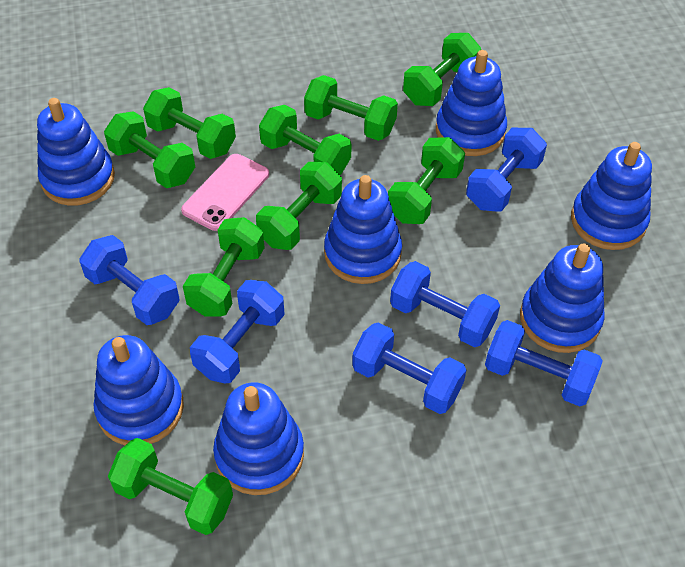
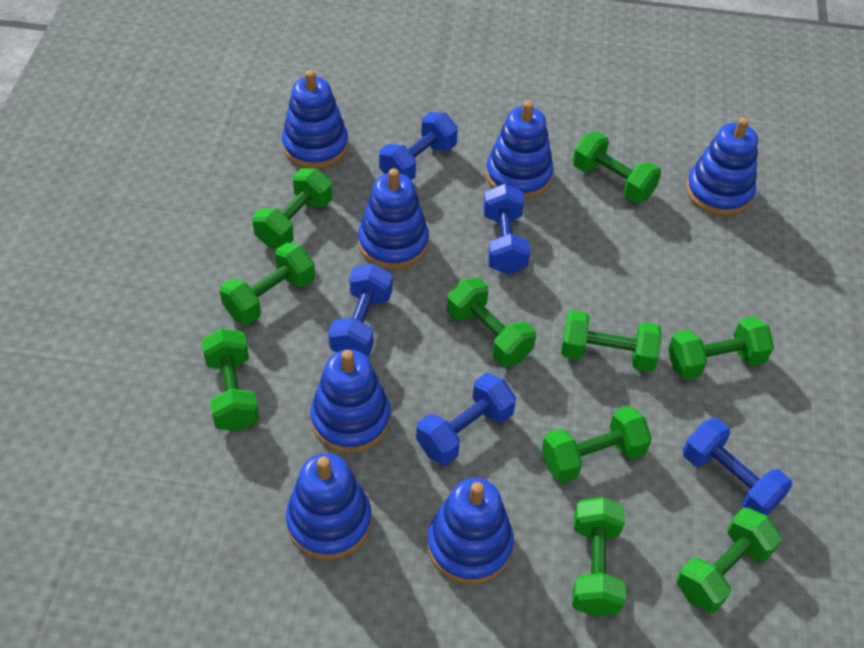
blue dumbbell: [79,235,180,325] [190,280,285,384] [352,322,466,414] [390,261,500,347] [466,128,547,212] [485,320,603,407] = 6 -> [328,263,393,357] [379,112,458,180] [416,373,516,465] [483,184,530,274] [683,418,792,515] = 5
green dumbbell: [104,111,195,188] [108,438,233,535] [143,87,236,159] [183,217,265,317] [256,162,342,250] [259,105,351,175] [304,75,398,141] [388,137,465,224] [403,33,481,106] = 9 -> [202,328,259,431] [220,243,315,324] [252,168,332,248] [447,278,536,366] [542,406,652,483] [561,310,662,372] [572,132,661,203] [572,497,626,617] [668,316,774,380] [676,507,782,613] = 10
pink phone: [181,154,269,231] = 1 -> none = 0

